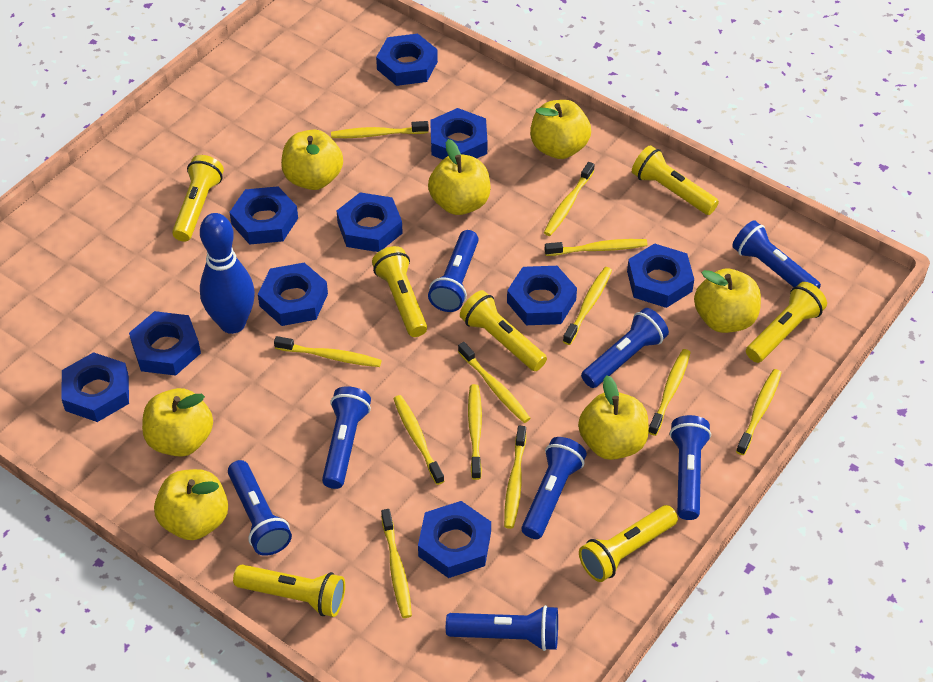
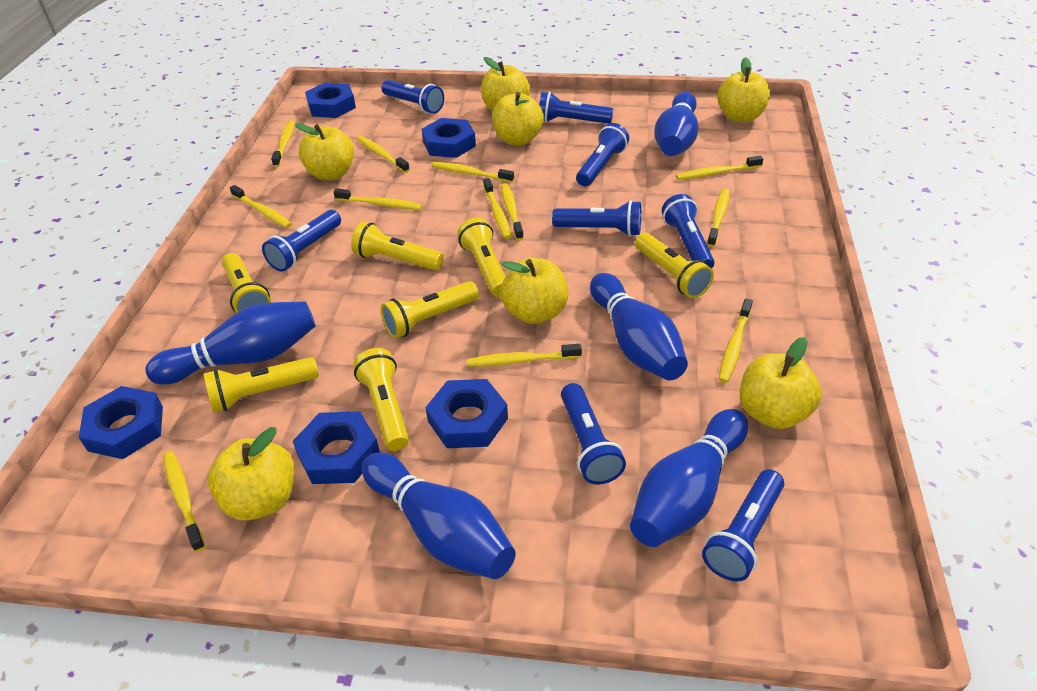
blue bowling pin: [200,213,255,334] = 1 -> [146,301,316,384] [362,453,515,579] [590,273,688,380] [630,409,748,547] [654,92,698,156] = 5
blue nut: [61,352,129,422] [129,311,201,376] [229,186,298,244] [258,263,328,326] [337,192,403,252] [376,34,438,86] [418,501,491,578] [430,108,487,160] [507,266,577,325] [627,243,694,308] = 10 -> [79,386,163,459] [293,411,380,484] [305,82,356,118] [422,118,476,158] [426,379,508,448] = 5

